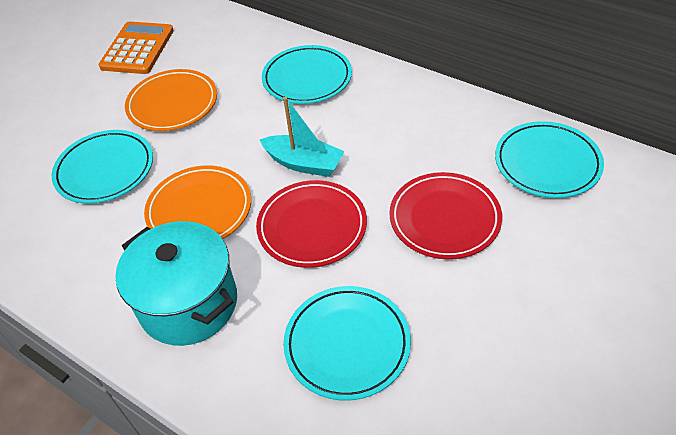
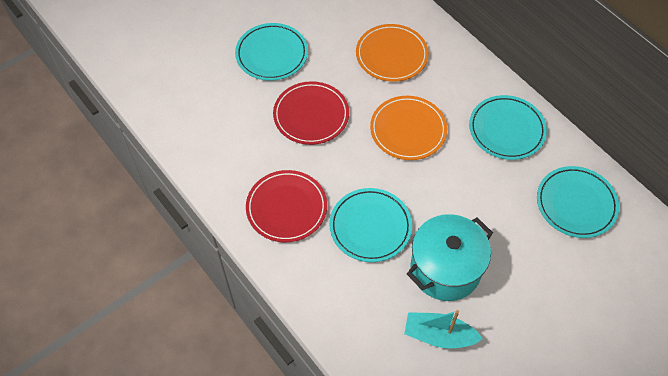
orange calculator: [98,21,174,74] = 1 -> none = 0

